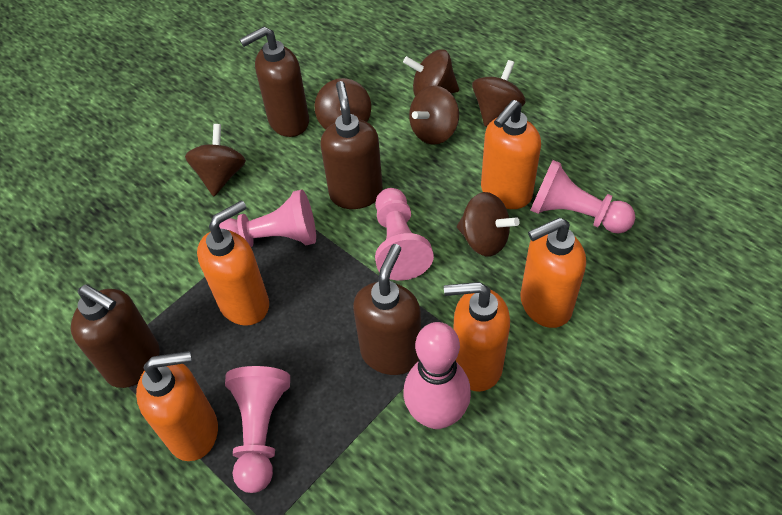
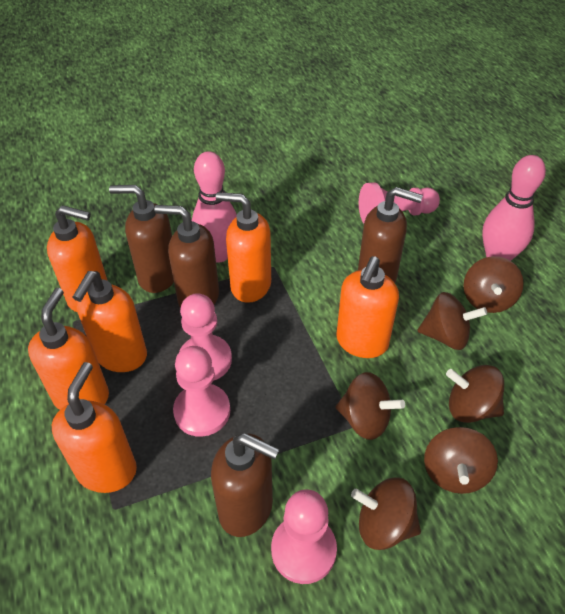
orange soap dispenser: [136,351,218,461] [197,200,269,326] [444,282,510,392] [481,100,541,209] [521,218,586,328] = 5 -> [28,288,109,410] [47,205,108,312] [52,362,137,493] [73,271,147,372] [216,192,271,303] [336,256,399,358] = 6
pink bowling pin: [403,322,471,429] = 1 -> [192,151,237,263] [482,155,546,261] = 2

